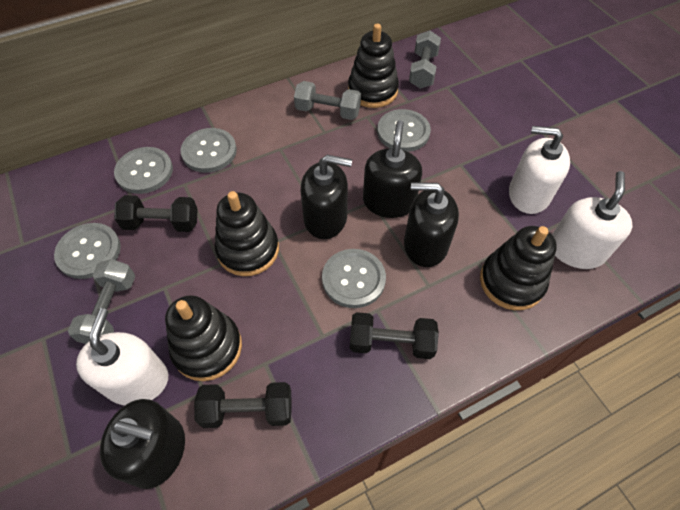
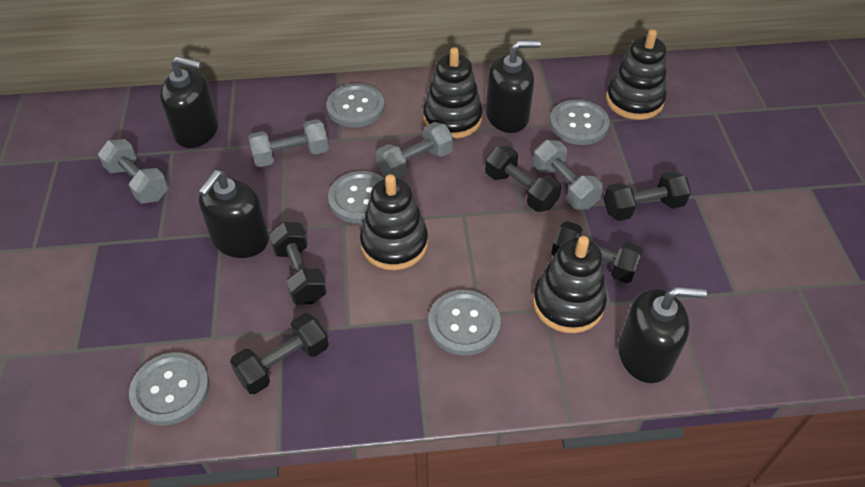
black dumbbell: [114,195,197,232] [194,382,292,428] [350,312,439,359] = 3 -> [230,313,329,394] [269,222,327,304] [485,146,562,212] [551,221,643,283] [604,171,691,221] = 5
grey dumbbell: [68,259,135,344] [294,81,361,120] [409,31,441,89] = 3 -> [98,139,168,204] [248,119,329,167] [376,122,453,178] [533,140,603,209] = 4
white soap dispenser: [76,308,168,405] [509,126,570,214] [552,171,633,269] = 3 -> none = 0

